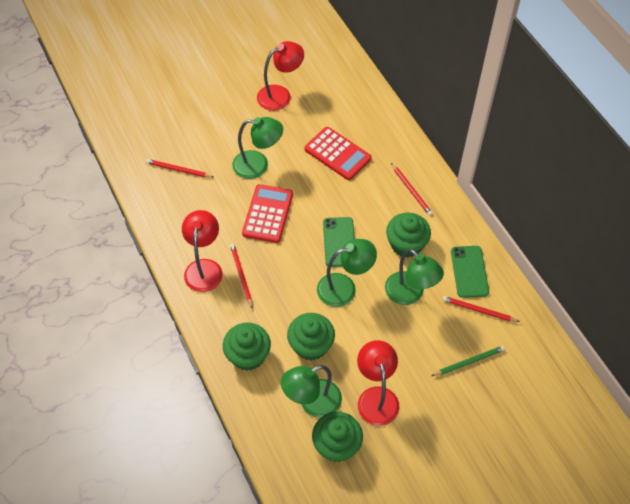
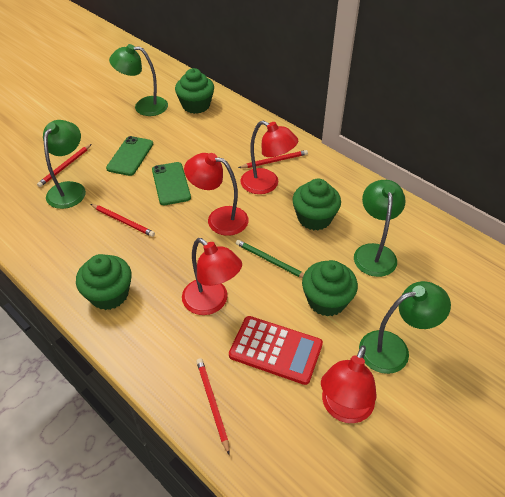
red calculator: [242,184,293,243] [304,127,372,180] = 2 -> [229,316,323,385] = 1
red lamp: [182,210,223,292] [257,41,304,111] [357,340,399,426] = 3 -> [182,238,242,315] [184,153,249,236] [240,121,298,194] [321,345,377,423] = 4

